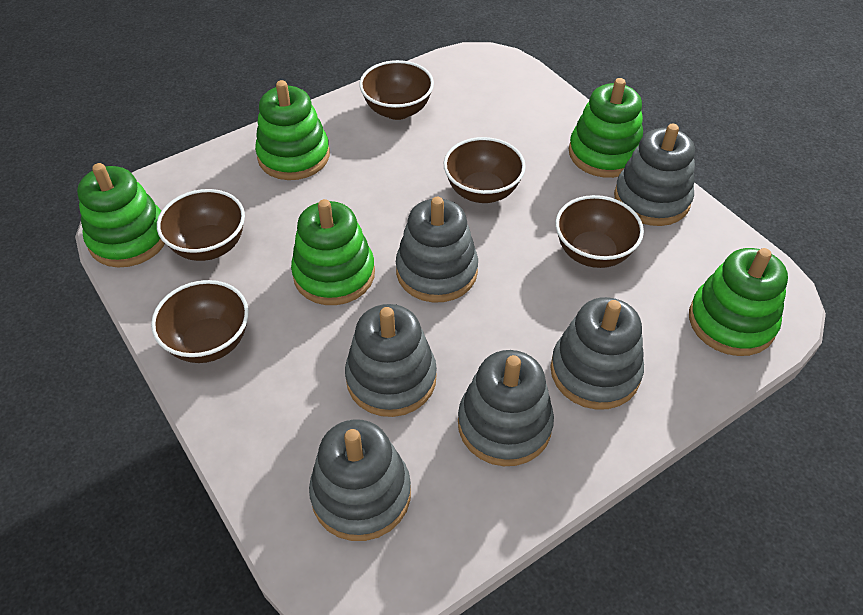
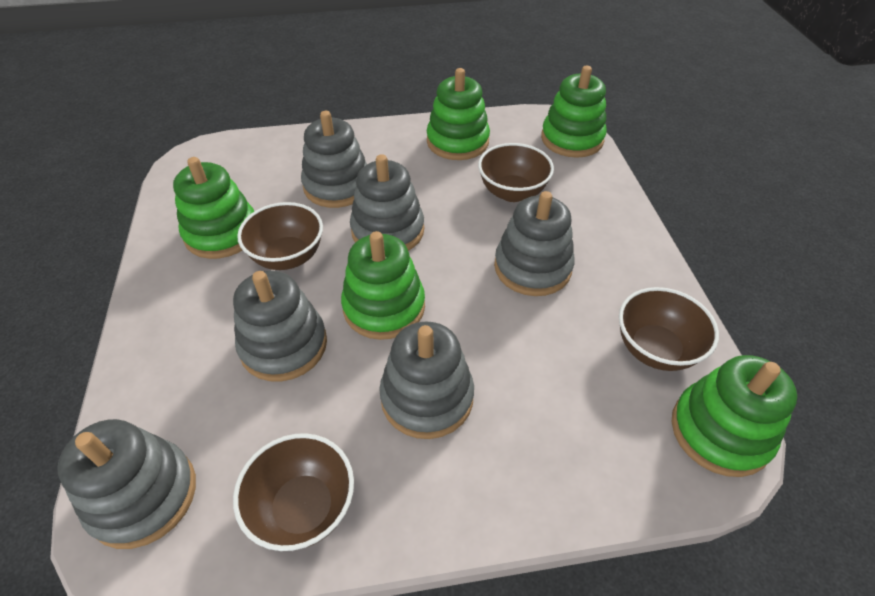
brown bowl: [151,280,249,363] [157,189,245,261] [359,60,434,120] [444,137,526,203] [556,195,644,268] = 5 -> [233,433,354,551] [237,202,323,270] [478,143,554,202] [619,287,719,371] = 4

